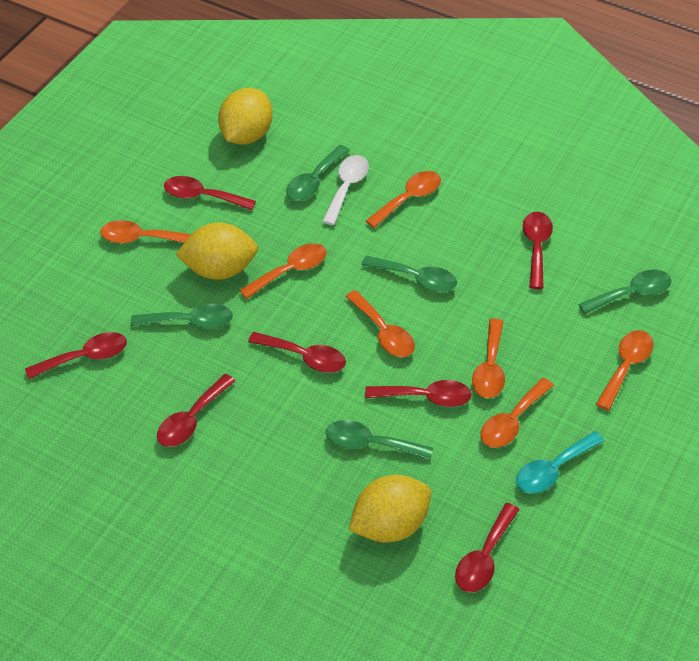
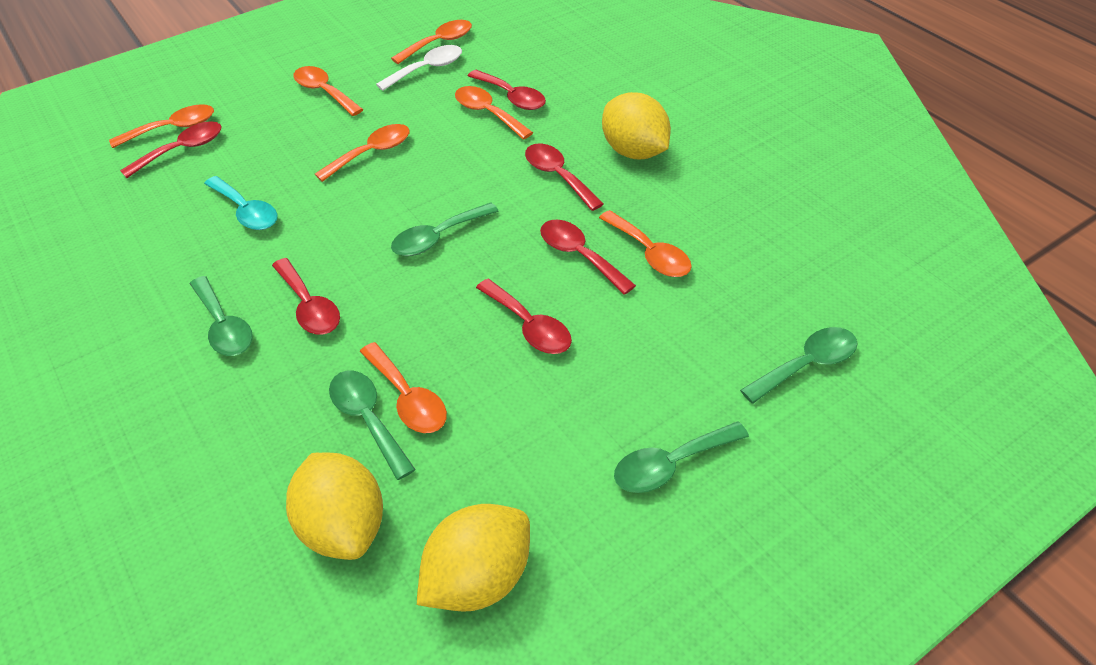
red spoon: [25,332,127,379] [157,374,235,447] [164,176,256,210] [248,332,346,373] [365,380,472,407] [455,503,520,592] [523,212,553,289] = 7 -> [120,121,222,178] [272,258,340,334] [468,70,546,110] [476,279,572,354] [525,144,604,211] [540,219,636,295] = 6

